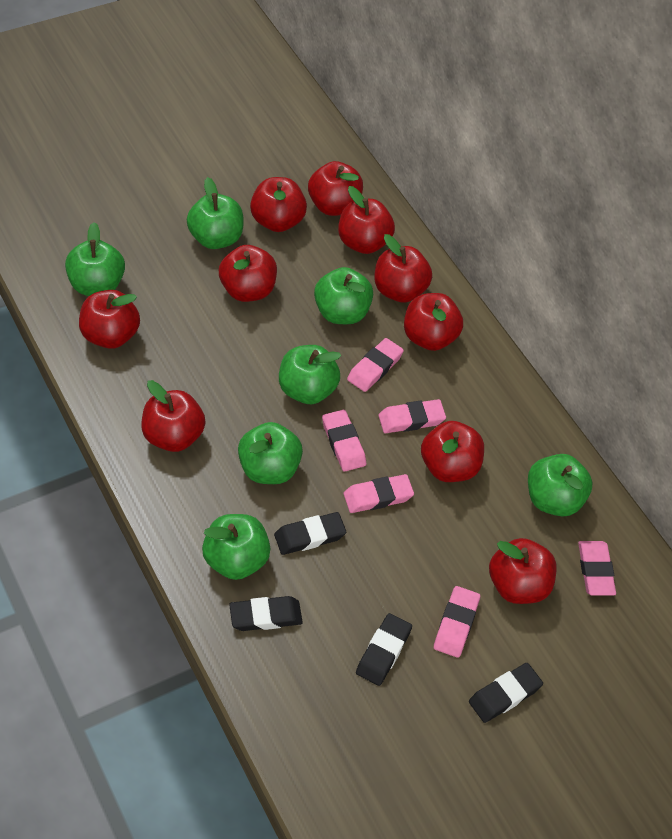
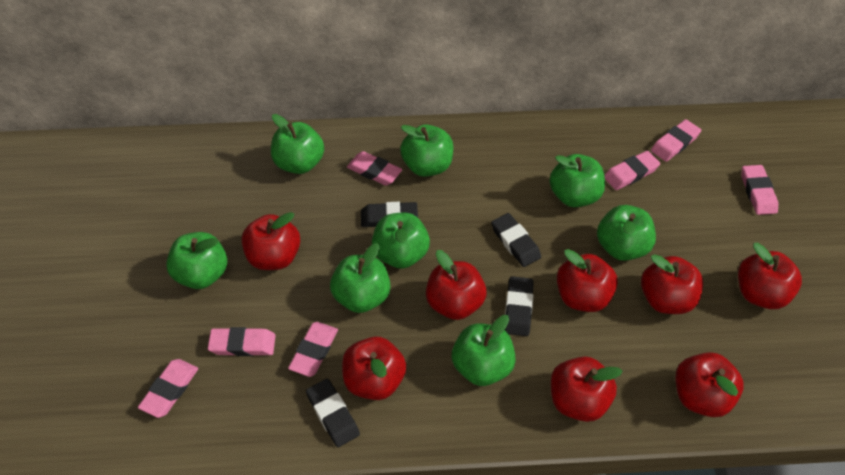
green apple: [65,222,125,296] [187,177,243,249] [202,514,271,580] [238,422,303,484] [279,345,342,404] [314,267,373,324] [528,454,592,516] = 7 -> [166,232,227,289] [271,114,324,174] [330,243,391,313] [372,213,430,269] [400,125,453,177] [452,315,516,386] [549,154,605,207] [597,205,656,261] = 8
pink eraser: [322,410,366,472] [344,474,414,513] [347,338,404,392] [378,399,446,433] [434,586,480,658] [578,541,616,596] = 6 -> [138,359,198,418] [208,327,276,356] [288,322,338,377] [347,151,402,186] [604,151,660,190] [651,119,701,162] [741,165,778,215] = 7
red apple: [79,290,140,349] [141,380,205,452] [219,245,277,302] [250,177,307,232] [308,161,363,216] [338,186,395,254] [374,234,432,303] [404,293,463,351] [421,421,484,482] [489,538,557,604] = 10 -> [242,212,300,270] [342,337,406,400] [426,250,487,320] [551,356,623,422] [557,249,618,312] [641,254,703,314] [676,352,744,417] [738,243,802,309] = 8

